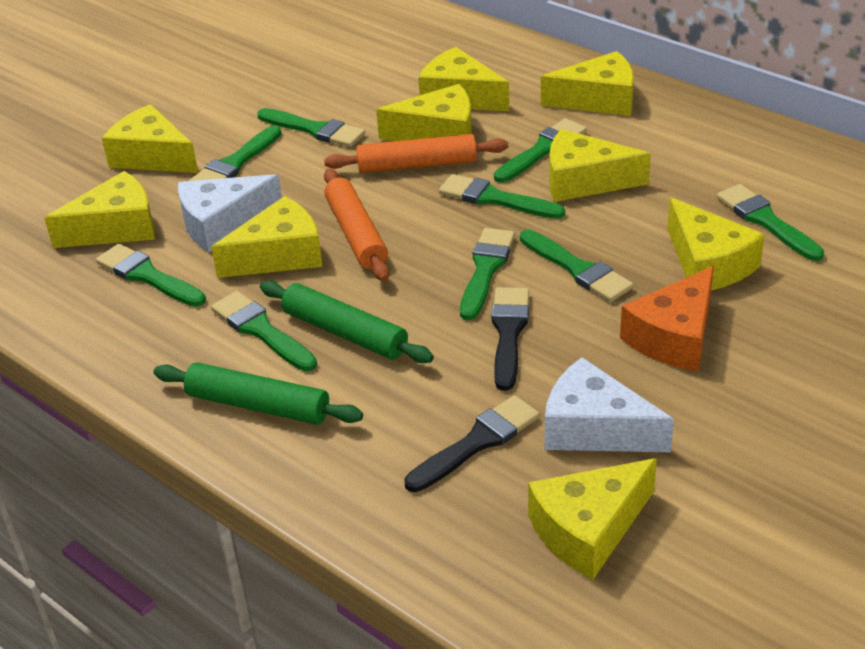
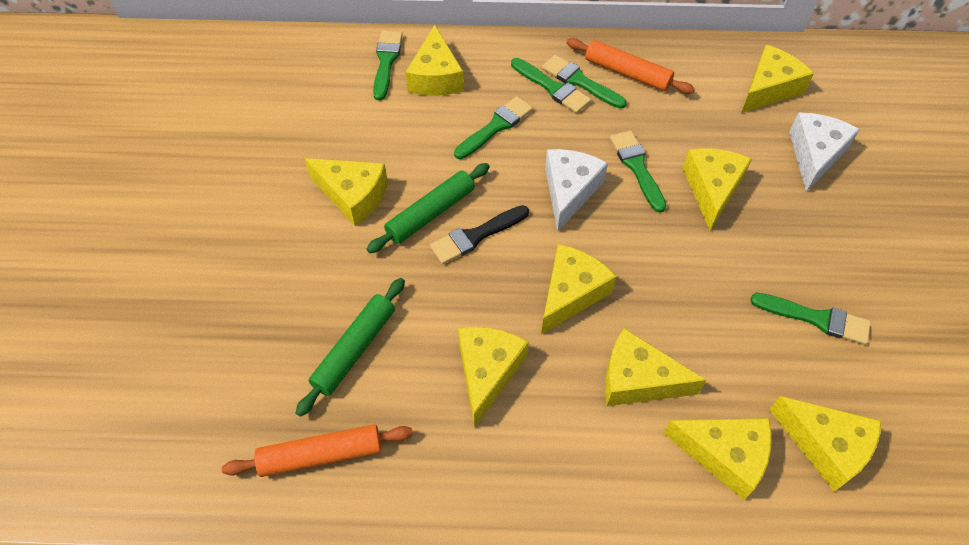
black brush: [404,395,540,492] [491,287,529,391] = 2 -> [430,205,529,264] = 1
green brush: [96,244,206,307] [189,125,282,181] [211,291,317,371] [257,108,365,147] [439,174,565,219] [460,228,515,320] [494,118,587,182] [520,229,633,302] [717,184,824,261] = 9 -> [373,31,403,100] [454,96,533,159] [511,58,591,113] [542,55,627,109] [610,131,666,213] [750,293,871,345] = 6
orange cheese: [620,266,714,371] = 1 -> none = 0

